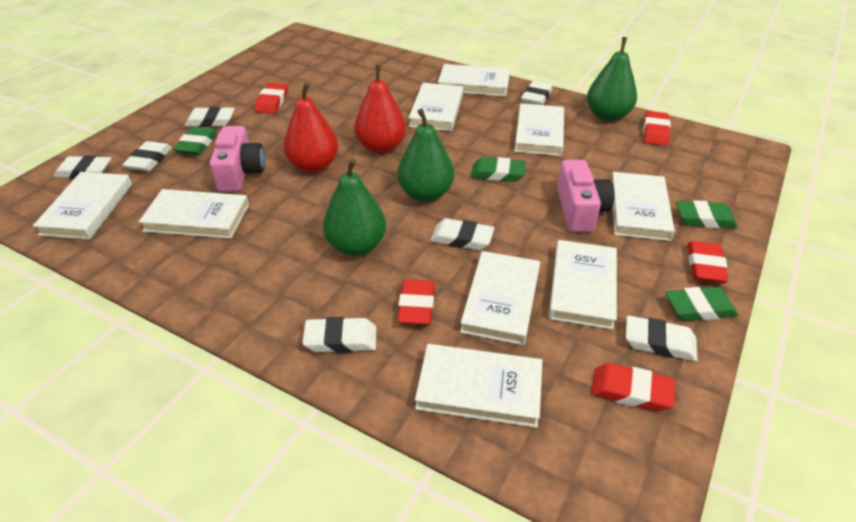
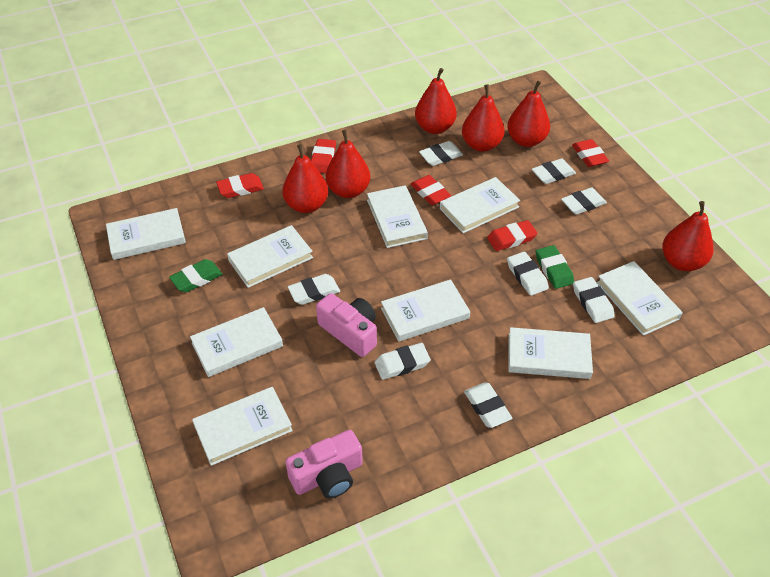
green eraser: [173,127,217,155] [471,157,526,182] [665,287,738,321] [676,200,738,228] = 4 -> [169,259,222,292] [535,245,574,289] = 2
green pear: [323,158,387,256] [397,109,454,202] [587,37,637,122] = 3 -> none = 0
red pear: [283,83,339,173] [354,65,406,154] = 2 -> [282,144,328,213] [326,130,370,198] [415,68,457,134] [462,84,505,152] [507,81,550,147] [662,201,713,271] = 6
white eraser: [53,155,111,179] [122,141,172,171] [185,107,235,127] [302,317,377,353] [430,218,494,250] [521,81,553,105] [626,315,698,361] = 7 -> [288,274,340,305] [375,343,431,380] [419,141,463,166] [464,383,512,428] [507,252,549,296] [532,159,576,184] [561,187,607,215] [573,277,615,323] = 8

